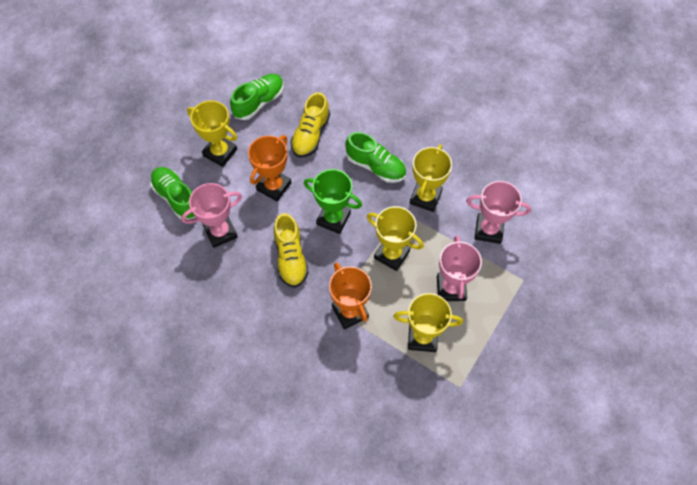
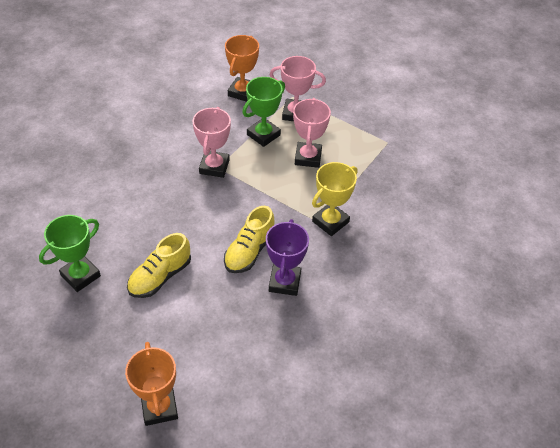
green shoe: [150,167,195,220] [230,74,284,120] [345,132,406,183] = 3 -> none = 0
green trophy: [304,169,362,234] = 1 -> [39,215,101,292] [242,77,285,147] = 2
purple trophy: none = 0 -> [266,219,309,296] = 1
yellow trophy: [187,101,237,167] [367,206,424,271] [393,293,463,352] [410,144,452,212] = 4 -> [312,162,357,236] = 1

